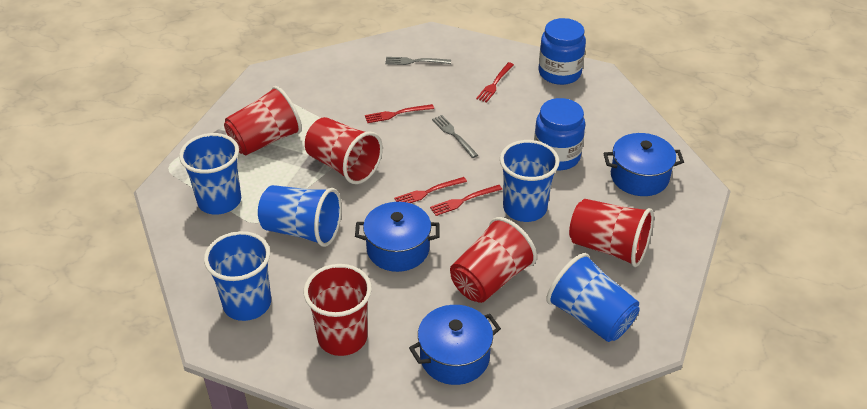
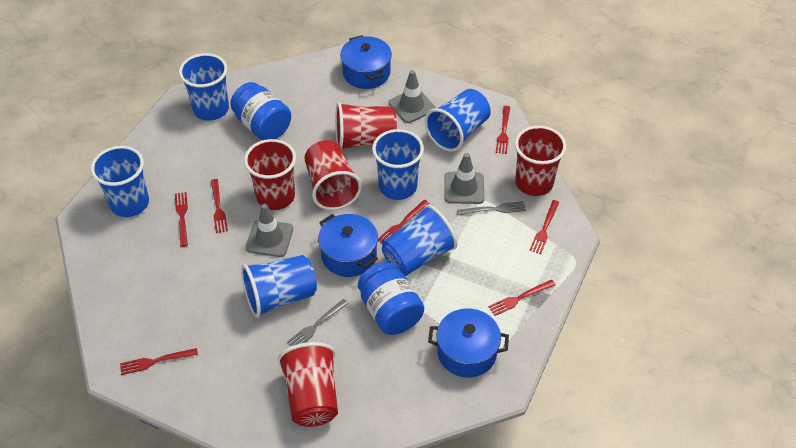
blue cup: [179,133,241,215] [204,231,271,321] [258,185,342,247] [500,140,559,222] [547,253,640,342] = 5 -> [91,146,149,217] [179,53,229,121] [241,255,317,318] [372,129,424,200] [382,205,458,276] [424,89,491,152] = 6
grey traffic cone: none = 0 -> [246,204,293,257] [389,70,435,123] [445,153,484,204] = 3
red fork: [365,104,434,123] [394,177,467,203] [430,185,502,216] [476,62,514,103] = 4 -> [120,348,198,375] [175,192,188,247] [211,179,228,233] [378,200,429,243] [488,280,556,316] [496,106,510,154] [529,200,560,254] = 7

